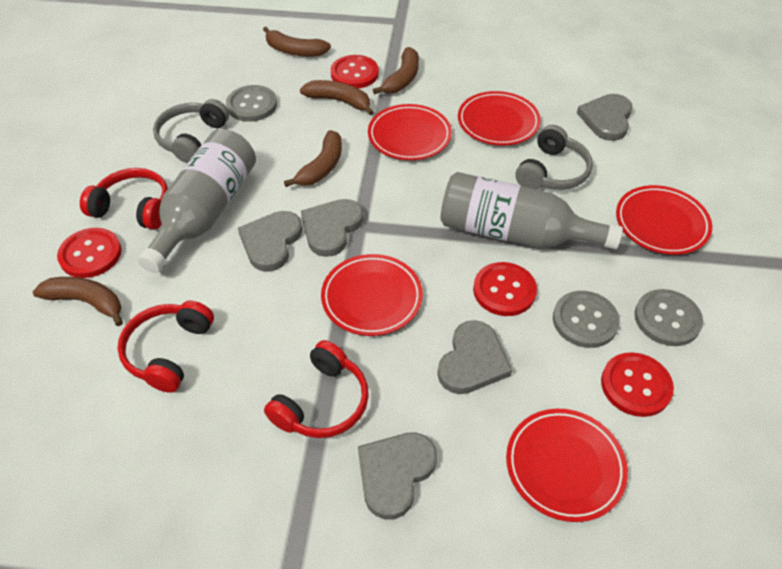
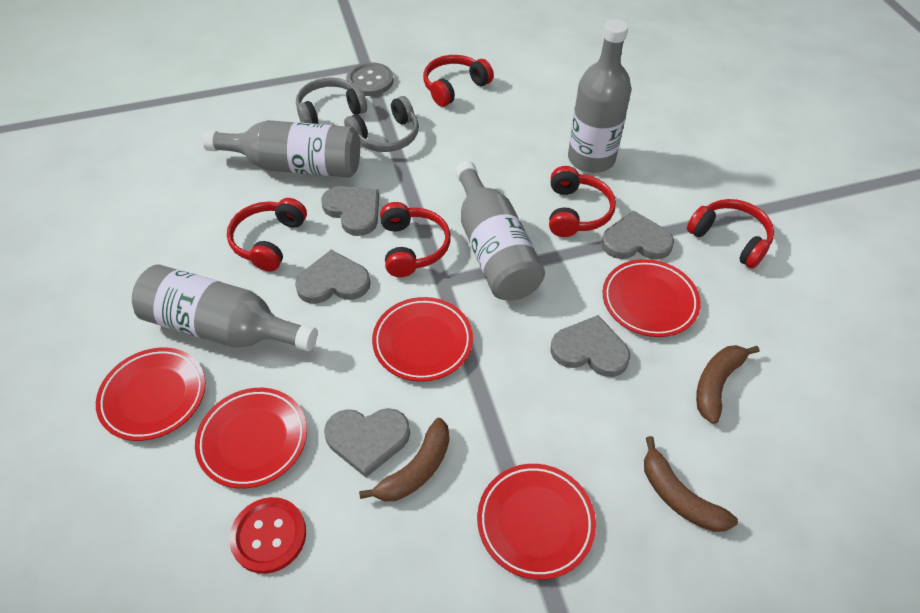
brown banana: [33,277,123,326] [263,27,331,57] [284,130,342,187] [300,80,374,115] [373,47,419,94] = 5 -> [359,418,450,501] [644,436,738,532] [696,345,759,424] = 3
grey bottle: [138,129,256,273] [441,172,623,249] = 2 -> [132,264,318,351] [203,120,360,178] [455,161,545,301] [568,19,631,173] = 4
grey button: [226,85,277,122] [553,291,620,348] [635,289,703,346] = 3 -> [346,62,394,96] = 1
red button: [57,228,122,278] [331,55,379,89] [473,262,537,316] [601,352,674,417] = 4 -> [229,497,306,574] = 1
red headphones: [80,168,168,230] [117,301,214,393] [264,340,369,438] = 3 -> [227,198,307,272] [380,202,451,277] [423,55,494,107] [549,166,616,237] [687,199,774,269] = 5

